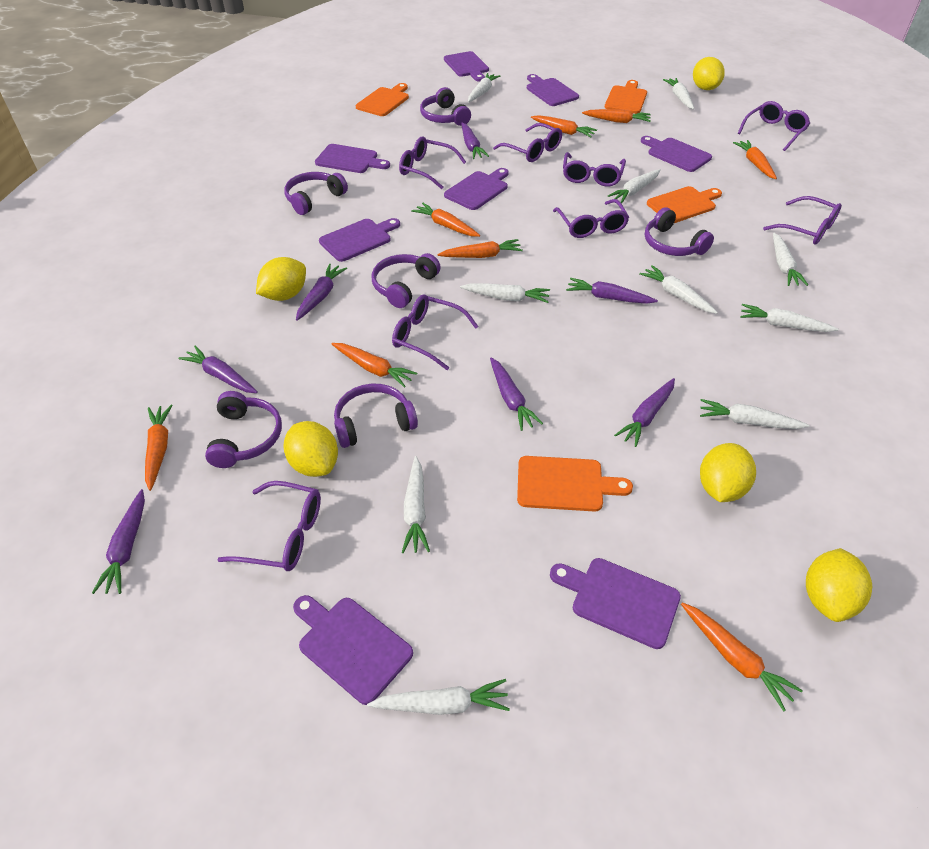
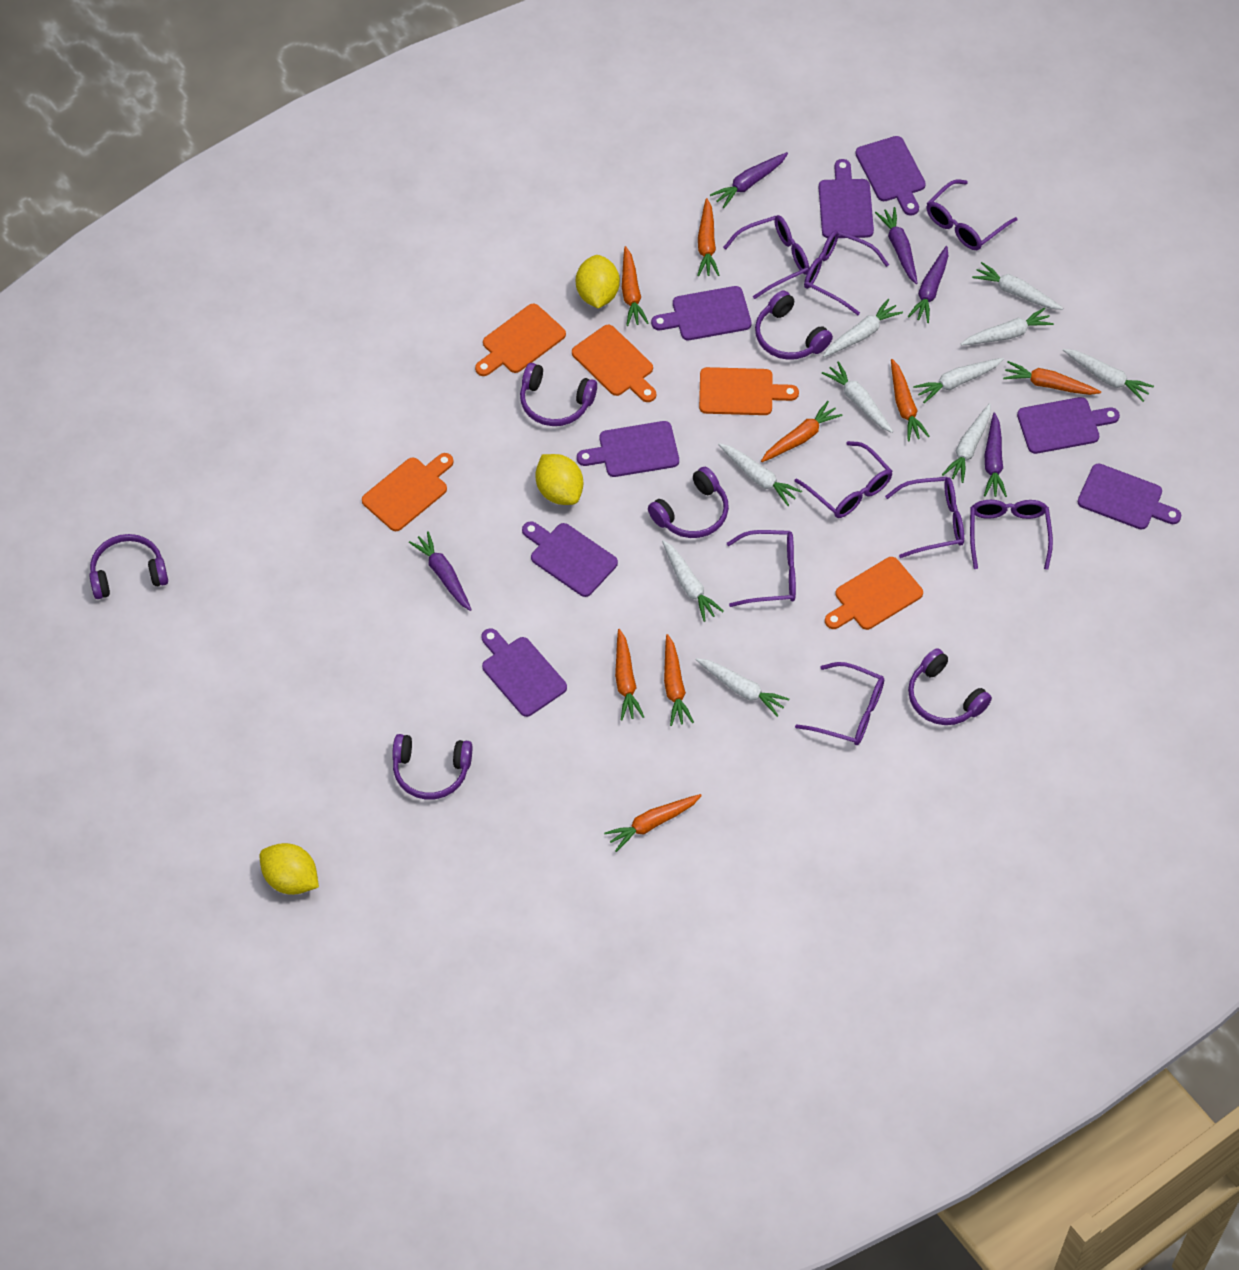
orange cutting board: [356,83,409,116] [517,456,633,512] [605,80,647,114] [647,186,722,223] = 4 -> [362,453,454,531] [475,303,566,376] [572,325,656,402] [699,367,799,415] [825,557,923,630] = 5
purple carrot: [92,489,145,594] [179,346,258,393] [296,264,347,321] [461,123,489,159] [490,357,543,431] [566,278,658,304] [614,378,675,447] = 7 -> [409,531,472,611] [710,152,788,208] [875,207,918,284] [907,246,948,323] [984,412,1007,497] = 5
yellow lemon: [256,257,306,301] [284,421,338,477] [693,57,725,90] [700,443,756,502] [806,548,872,622] = 5 -> [260,843,319,895] [535,454,583,505] [576,255,620,309] = 3

